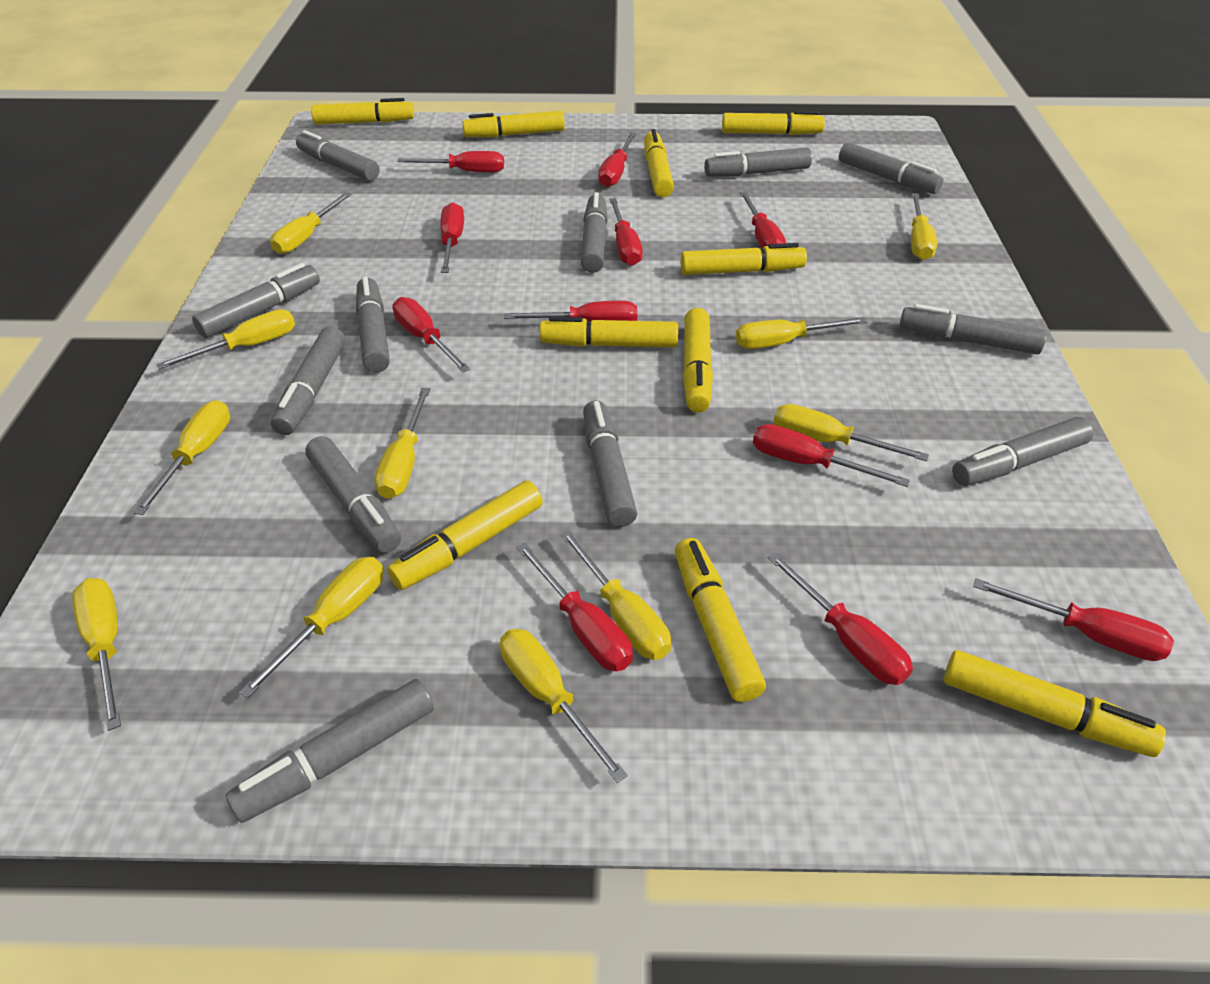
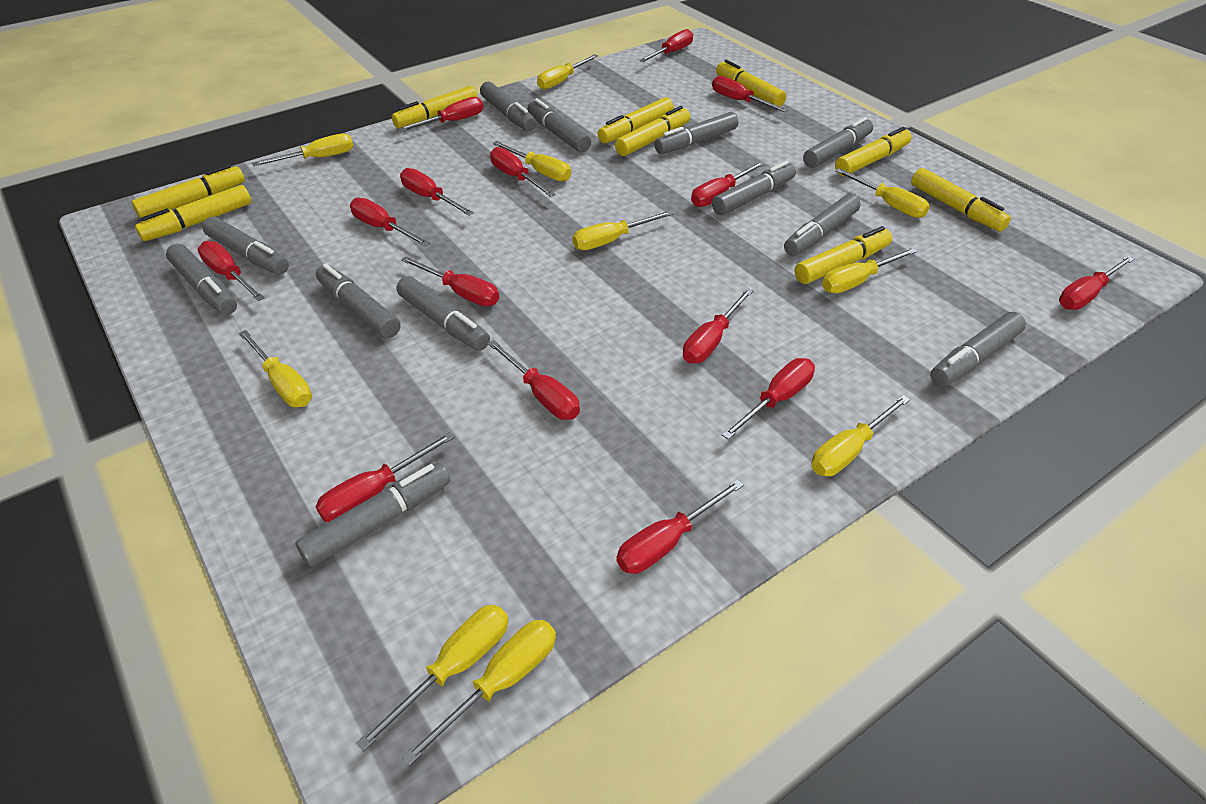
red screwdriver: [392,297,470,372] [397,151,504,173] [441,202,464,273] [504,300,637,321] [516,543,633,671] [598,133,636,187] [609,198,643,266] [740,191,786,249] [753,424,910,487] [768,552,913,685] [973,578,1174,661] = 11 -> [197,241,265,301] [315,432,455,522] [350,197,430,246] [398,97,483,132] [400,168,474,216] [401,256,499,306] [488,340,580,420] [490,147,555,197] [617,479,744,574] [639,29,693,62] [683,288,754,363] [691,161,765,207] [712,76,788,112] [722,358,815,440] [1059,256,1134,310] = 15
yellow marker: [311,98,414,125] [387,481,543,590] [462,111,565,137] [540,316,678,347] [644,129,674,197] [675,538,766,702] [681,243,807,275] [683,308,713,412] [722,111,825,135] [944,650,1166,757] = 10 -> [132,164,245,219] [135,185,251,241] [392,86,478,128] [597,97,674,143] [615,106,690,156] [716,60,786,107] [795,226,892,284] [835,127,912,176] [911,168,1011,232] = 9
yellow screwdriver: [72,578,121,731] [133,400,230,515] [156,309,295,370] [239,557,384,698] [270,192,352,254] [374,388,430,499] [500,629,628,783] [560,529,671,660] [736,317,867,349] [773,404,929,461] [911,193,937,260] = 11 -> [239,330,312,407] [252,134,353,166] [356,605,508,752] [402,620,556,766] [492,141,571,182] [537,54,598,90] [572,211,674,250] [811,395,910,476] [822,248,918,293] [835,168,930,218] = 10

